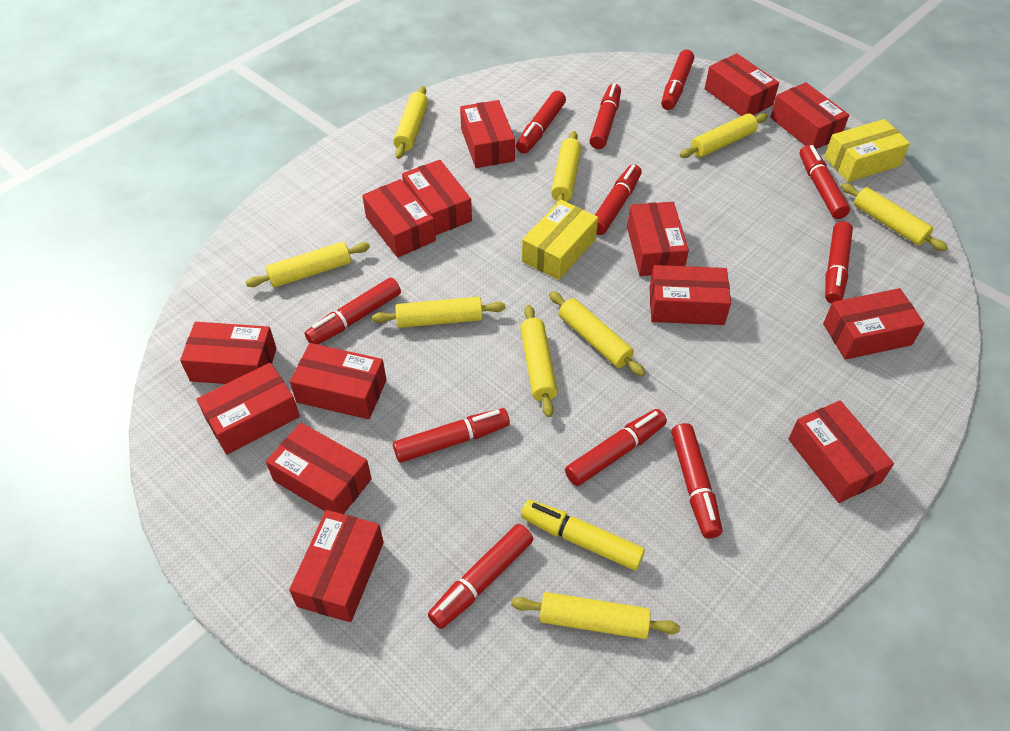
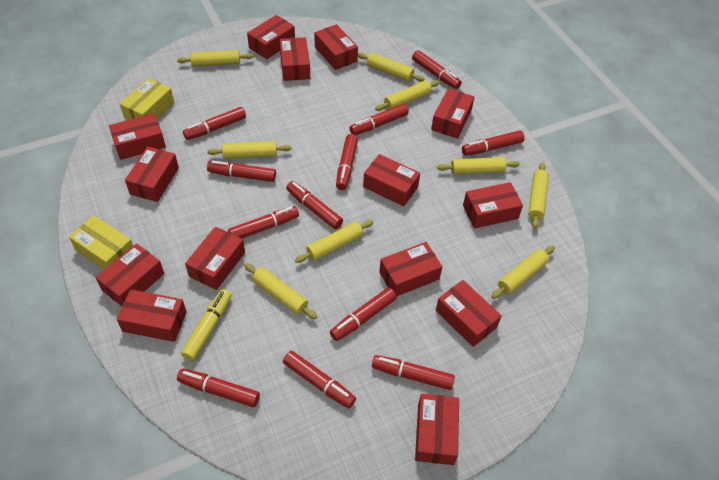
red marker: [305,277,401,344] [393,408,510,463] [428,524,533,629] [516,91,566,154] [565,409,667,486] [589,83,621,149] [595,164,642,235] [661,50,694,110] [671,423,722,538] [800,145,850,219] [825,221,853,304] = 11 -> [177,369,260,407] [183,107,246,140] [207,161,276,182] [228,206,299,238] [283,351,356,409] [286,181,343,229] [330,288,397,341] [336,134,358,190] [349,104,409,135] [372,355,455,390] [412,50,462,89] [462,130,525,156] = 12

